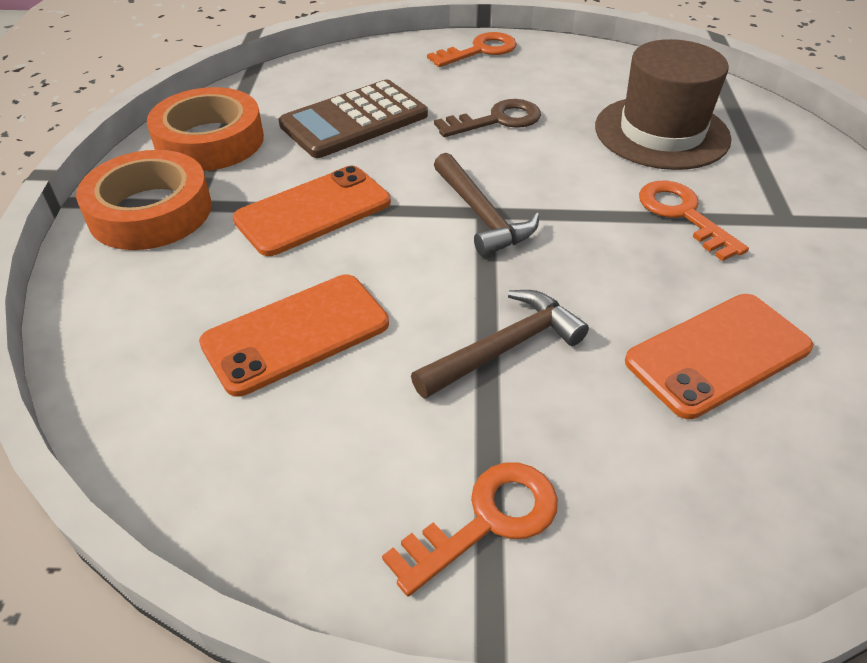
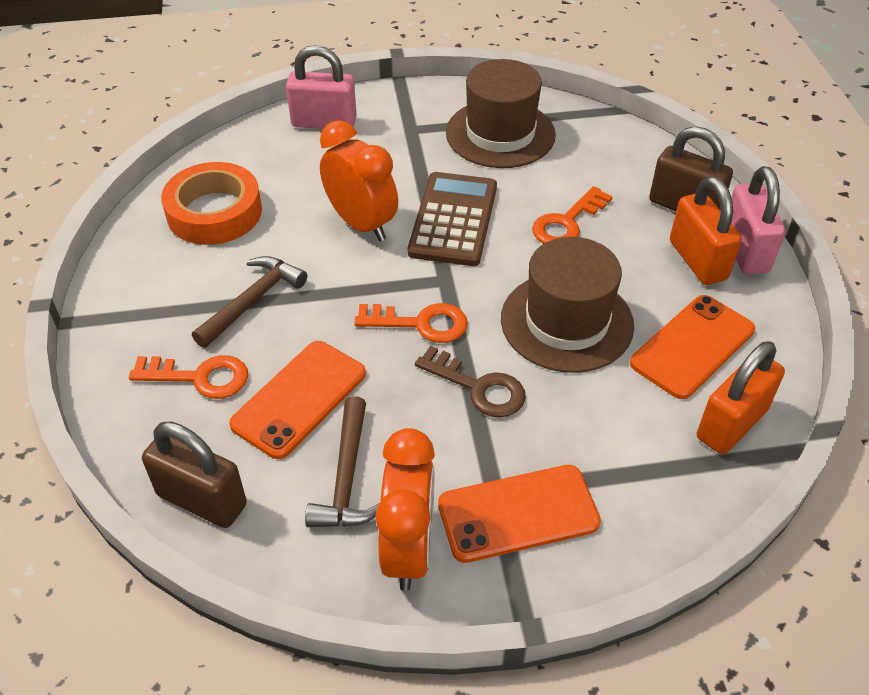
brown hat: [595,39,731,170] = 1 -> [446,59,556,168] [501,237,634,373] = 2
brown padlock: none = 0 -> [142,422,247,528] [649,126,733,211] = 2
orange clock: none = 0 -> [320,120,398,241] [375,428,435,591] = 2
orange padlock: none = 0 -> [670,176,742,285] [697,341,785,454] = 2
orange tape: [76,150,212,250] [147,87,264,171] = 2 -> [161,162,262,245] = 1
pink padlock: none = 0 -> [286,45,357,129] [731,166,785,274] = 2

